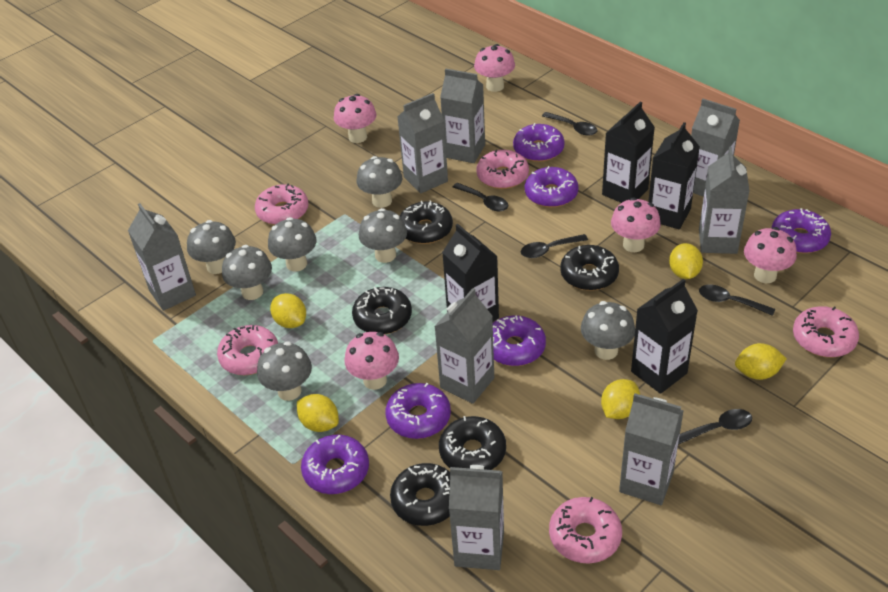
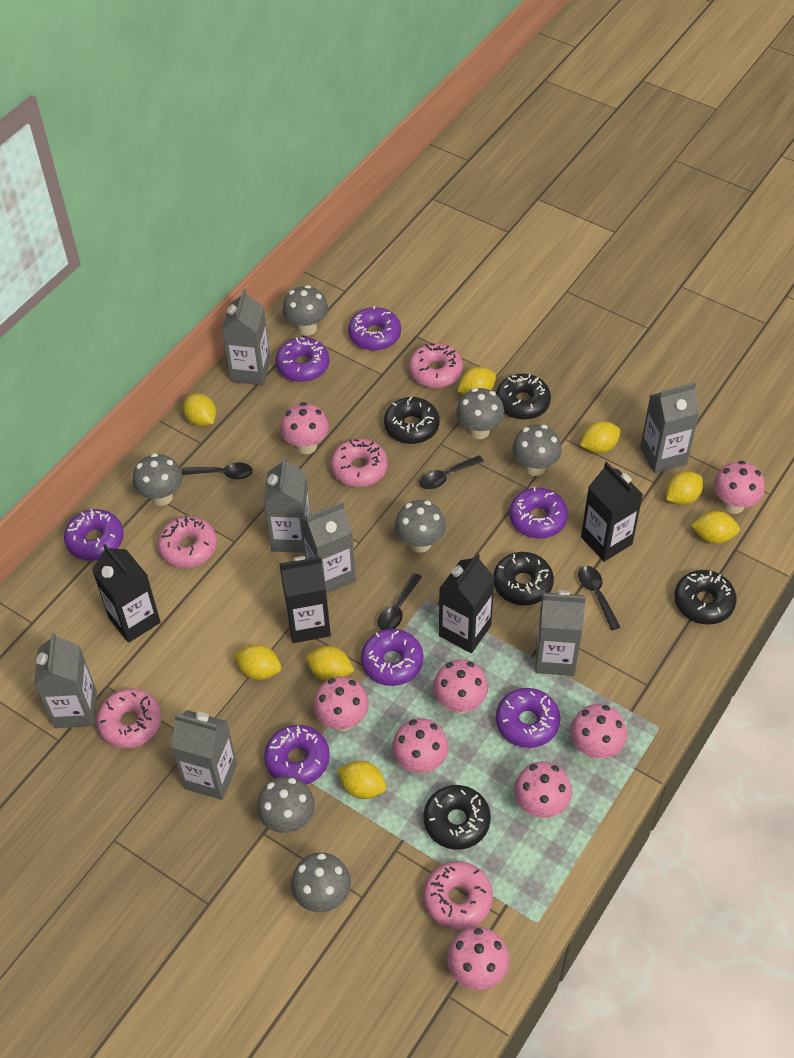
black spoon: [453,183,508,211] [521,234,588,258] [542,112,597,136] [678,409,752,445] [699,284,775,316] = 5 -> [181,462,253,479] [378,573,422,630] [419,455,484,489] [578,566,620,630] = 4
grey carton: [128,203,196,311] [397,93,448,193] [434,288,494,404] [440,68,485,163] [449,465,504,570] [619,393,684,505] [691,99,740,197] [699,147,749,254] = 8 -> [34,632,97,728] [171,710,237,800] [222,289,271,385] [264,456,310,553] [300,502,356,593] [535,590,586,676] [640,382,700,473] = 7
pink mushroom: [334,94,376,143] [345,332,399,390] [474,44,515,92] [611,197,661,252] [744,227,797,283] = 5 -> [280,402,329,454] [313,677,369,731] [392,718,449,774] [433,659,488,714] [447,927,509,990] [514,761,572,818] [570,704,627,759] [714,461,765,514] = 8
purple donut: [301,435,369,494] [385,383,451,439] [493,315,546,366] [513,123,565,162] [525,166,579,208] [772,208,831,253] = 6 -> [64,509,124,561] [264,725,330,785] [276,337,329,382] [348,306,401,351] [361,629,424,686] [496,688,560,748] [509,487,568,539] = 7
yellow lemon: [270,293,306,328] [297,394,339,432] [601,379,640,419] [669,243,703,279] [735,343,787,380] = 5 -> [183,393,216,427] [234,644,281,680] [306,646,354,681] [337,761,386,799] [457,367,496,395] [580,421,621,453] [666,471,703,505] [691,511,740,544] = 8

